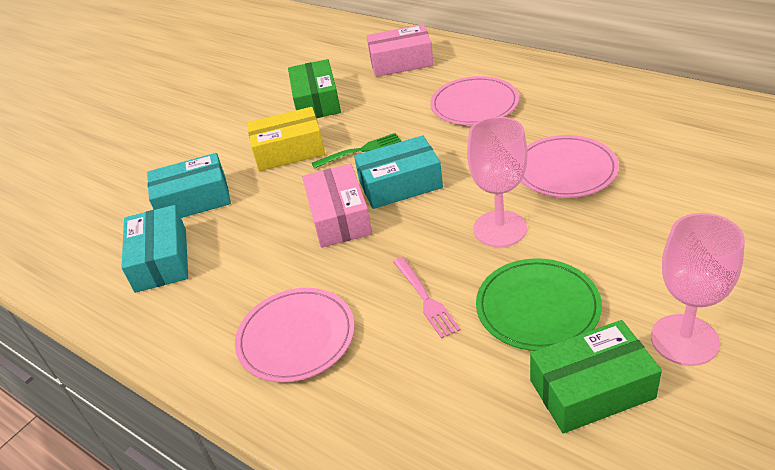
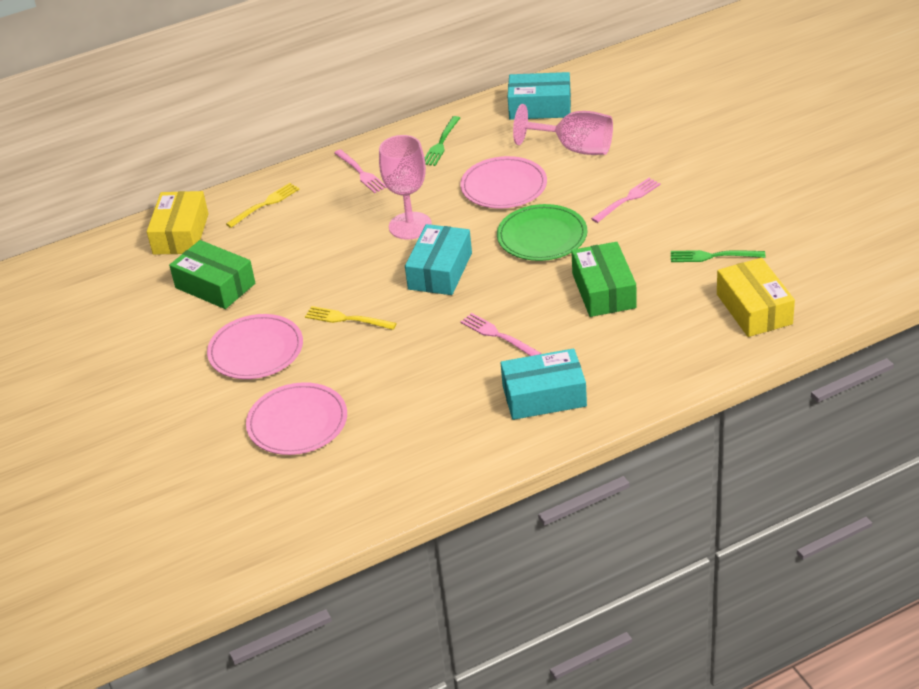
green fork: [312,133,401,169] = 1 -> [425,116,460,166] [671,250,765,262] = 2
pink box: [302,164,372,248] [367,24,434,77] = 2 -> none = 0
pink fork: [393,257,461,339] = 1 -> [334,149,387,193] [460,313,542,356] [591,178,661,223] = 3
yellow box: [247,107,325,171] = 1 -> [147,191,208,255] [717,258,795,337] = 2
yellow fork: none = 0 -> [226,183,299,228] [305,306,397,330] = 2

